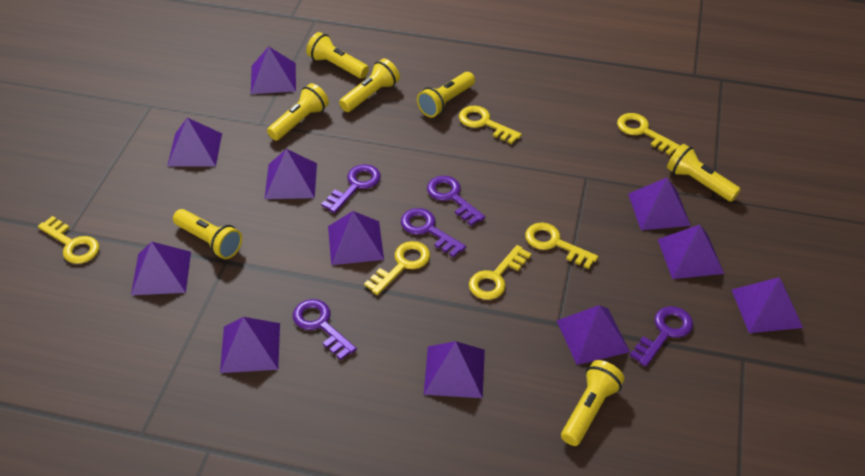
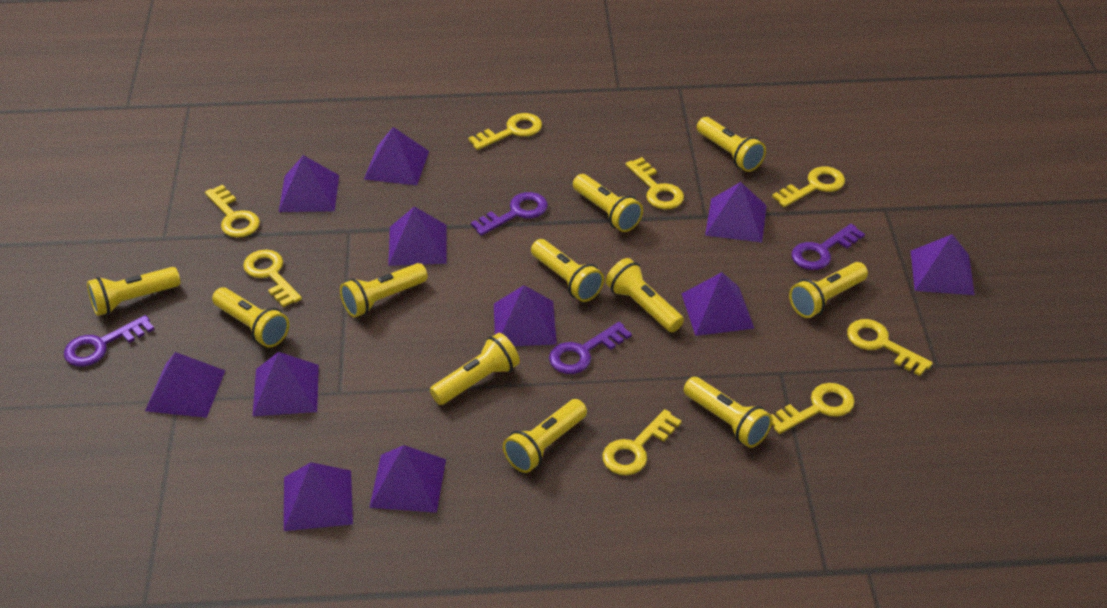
purple key: [293,299,357,360] [321,164,381,213] [401,208,466,258] [427,176,485,226] [630,306,693,367] = 5 -> [64,315,155,366] [471,192,548,236] [549,322,632,374] [792,224,865,270] = 4
yellow flashlight: [173,209,242,259] [267,83,329,141] [306,32,369,79] [339,58,400,112] [417,72,475,118] [561,360,624,446] [667,144,741,202] = 7 -> [87,267,181,316] [212,287,289,348] [340,263,428,318] [430,333,520,405] [503,399,587,473] [531,239,604,302] [573,174,643,232] [605,258,684,332] [684,377,772,448] [697,117,766,172] [789,262,868,318] = 11
yellow key: [38,216,99,264] [364,241,430,295] [459,106,522,144] [469,245,531,300] [525,223,598,269] [617,113,680,155] = 6 -> [205,185,260,238] [243,249,302,307] [468,113,542,150] [602,409,682,475] [626,157,684,209] [771,383,855,434] [772,166,845,207] [847,319,933,376] = 8

